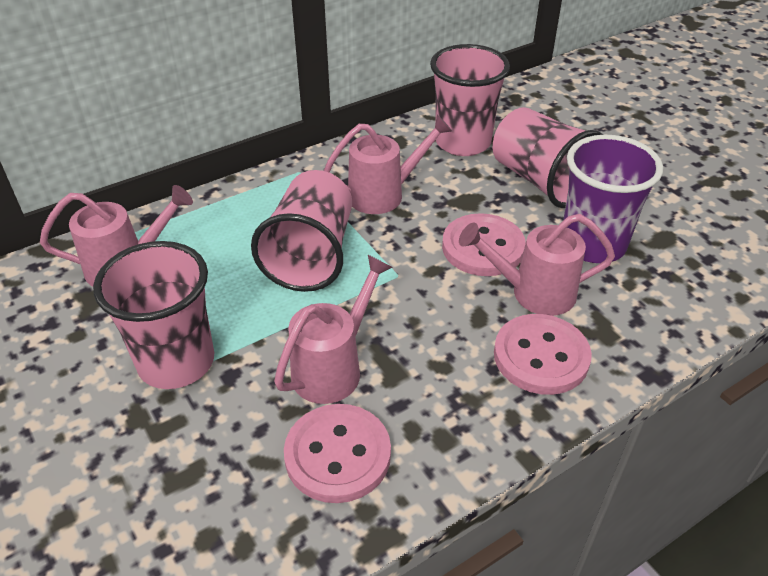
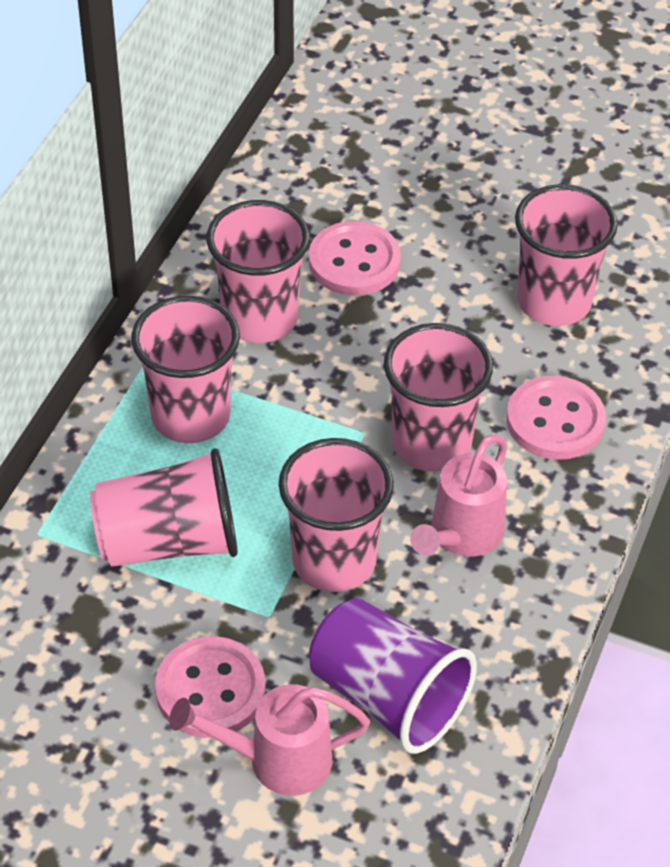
pink cup: [93,241,214,389] [251,170,352,292] [430,44,510,156] [493,107,603,208] = 4 -> [90,448,238,567] [132,296,240,443] [206,200,310,343] [279,438,394,592] [384,323,493,472] [515,184,618,326] = 6
pink watering can: [40,185,193,286] [274,255,393,404] [324,115,452,214] [459,214,615,316] = 4 -> [169,684,370,796] [410,435,507,557] = 2

